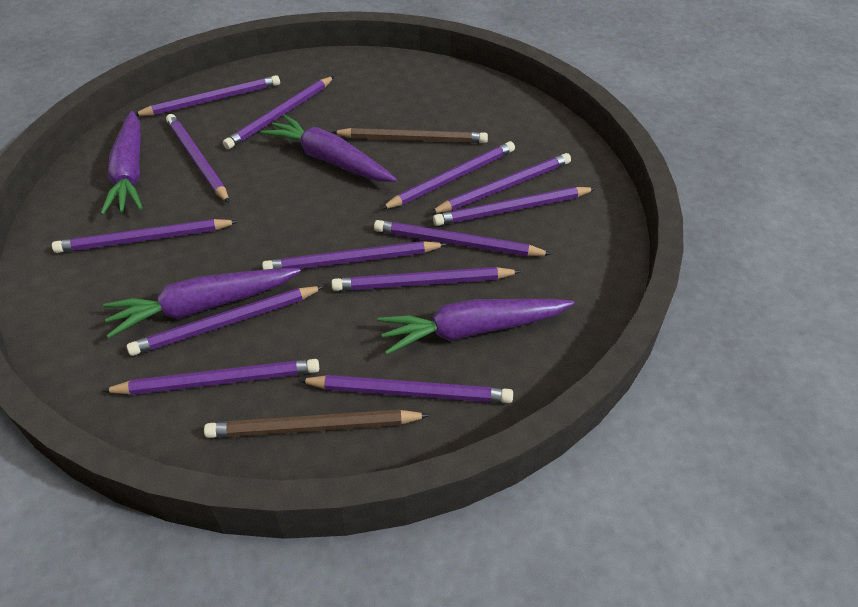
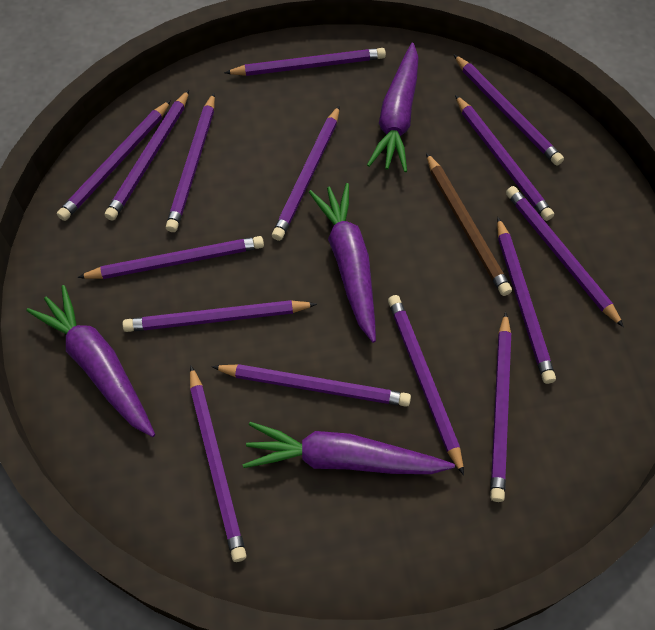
brown pencil: [204,409,430,438] [331,128,488,143] = 2 -> [426,153,512,296] = 1
purple pencil: [52,219,239,253] [102,359,319,395] [127,286,324,356] [135,75,280,116] [166,114,229,203] [223,76,335,149] [262,241,447,270] [298,375,513,403] [331,267,521,291] [374,220,552,256] [381,141,515,209] [429,153,571,214] [433,187,596,226] = 13 -> [57,100,171,221] [77,236,264,279] [105,90,189,221] [122,300,317,332] [166,93,215,232] [190,366,247,562] [212,364,411,407] [224,48,386,76] [272,105,340,241] [388,295,464,476] [454,55,564,166] [455,95,554,221] [490,312,511,502] [497,217,556,384] [506,186,624,327] = 15

